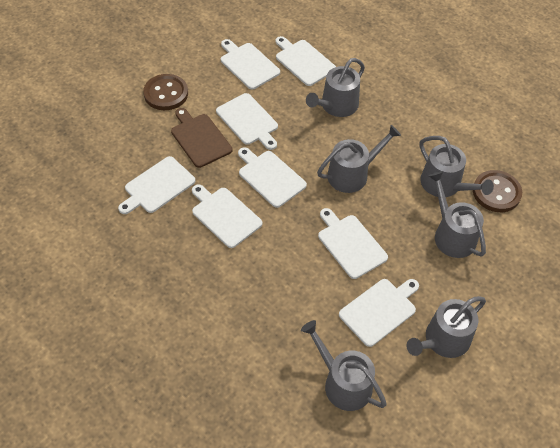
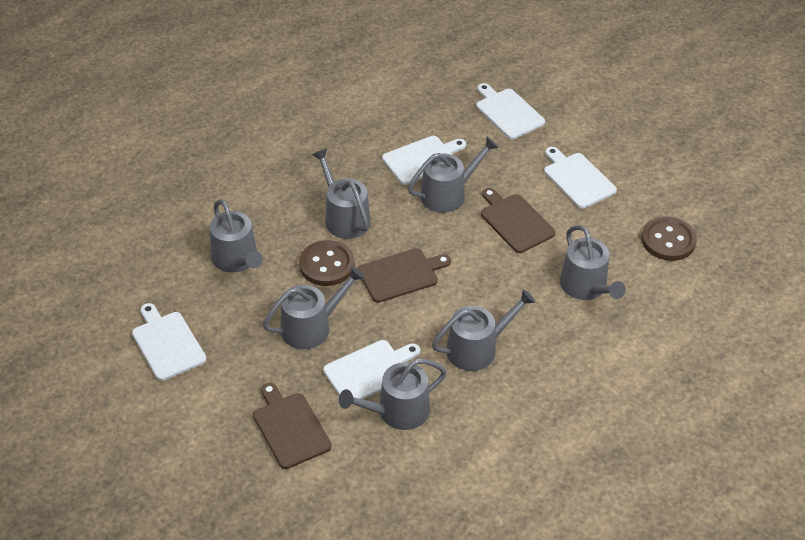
brown cutting board: [171,108,232,168] = 1 -> [253,383,332,469] [358,248,451,303] [481,188,555,253] = 3
grey watering can: [301,320,387,411] [306,58,365,117] [317,125,401,193] [406,296,486,358] [419,136,494,197] [428,171,486,258] = 6 -> [210,199,263,273] [263,266,365,349] [312,149,370,239] [339,359,447,430] [408,137,499,213] [432,289,535,371] [560,225,626,300] = 7
white cutting board: [118,156,196,214] [192,184,262,248] [216,93,278,150] [221,39,280,90] [238,147,307,208] [276,36,336,86] [318,208,388,279] [339,279,419,347] = 8 -> [132,303,206,381] [323,340,420,405] [382,136,466,185] [476,83,545,139] [544,147,617,209] = 5

